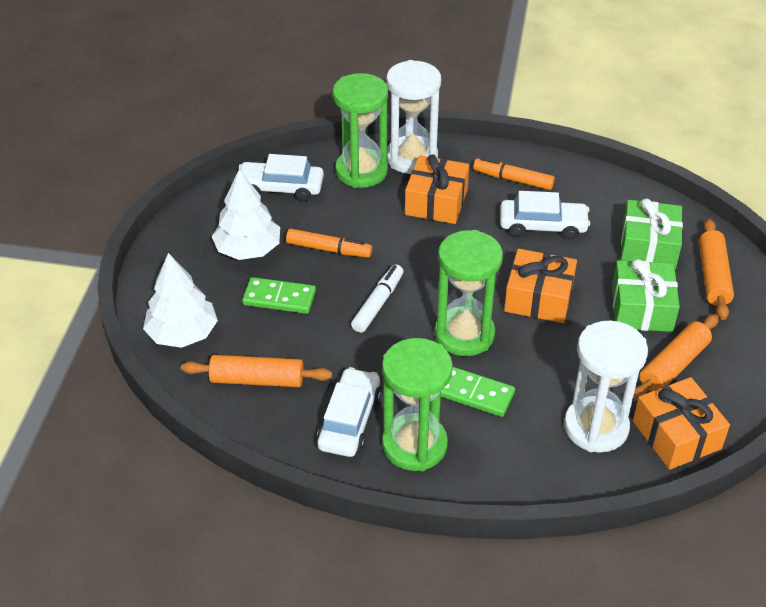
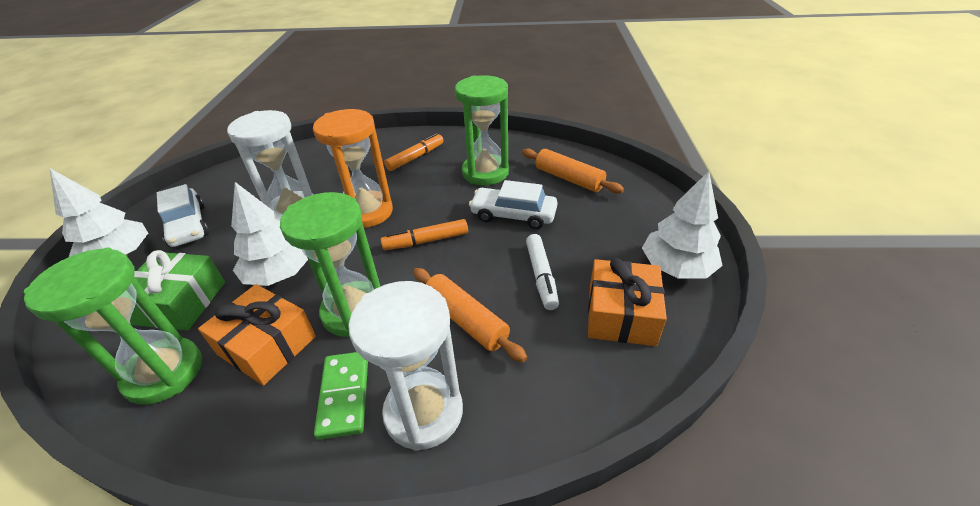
green domino: [242,277,316,314] [441,367,515,417] = 2 -> [314,352,368,440] = 1
green gift: [612,259,680,332] [621,198,683,269] = 2 -> [130,250,225,330] = 1
orange gift: [405,154,469,224] [504,249,577,323] [633,377,730,470] = 3 -> [198,284,316,386] [588,258,667,346] = 2
orange hourglass: none = 0 -> [313,109,393,228] = 1
orange rolling pin: [181,355,332,387] [632,314,719,402] [699,219,734,320] = 3 -> [413,268,527,362] [522,148,624,194] = 2
white car: [239,154,324,201] [317,367,381,457] [500,191,590,239] = 3 -> [157,184,209,247] [469,180,558,229] = 2
white tree: [143,253,218,348] [212,169,280,260] = 2 -> [50,169,148,257] [231,182,308,286] [642,171,723,279] = 3

